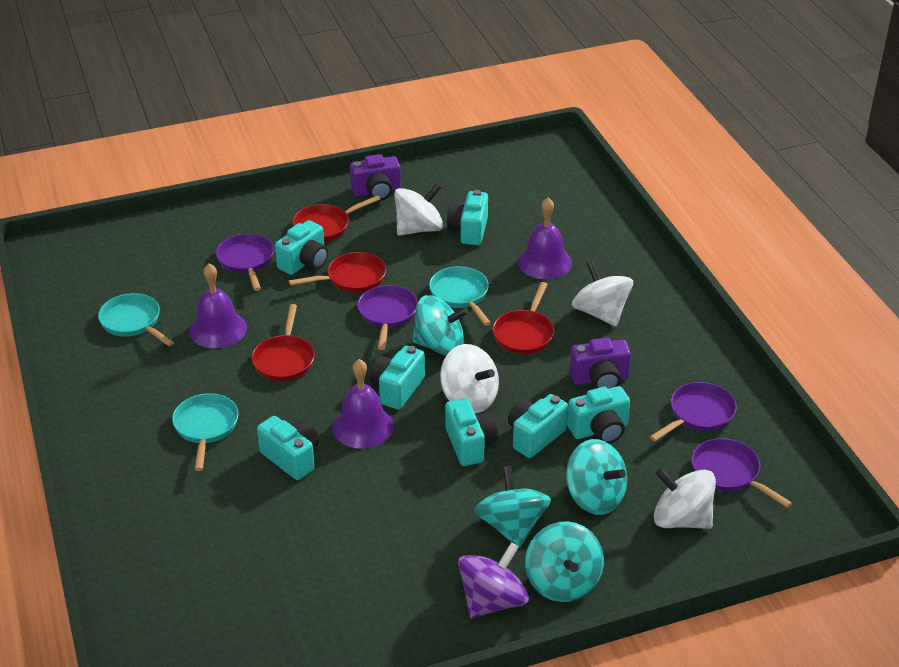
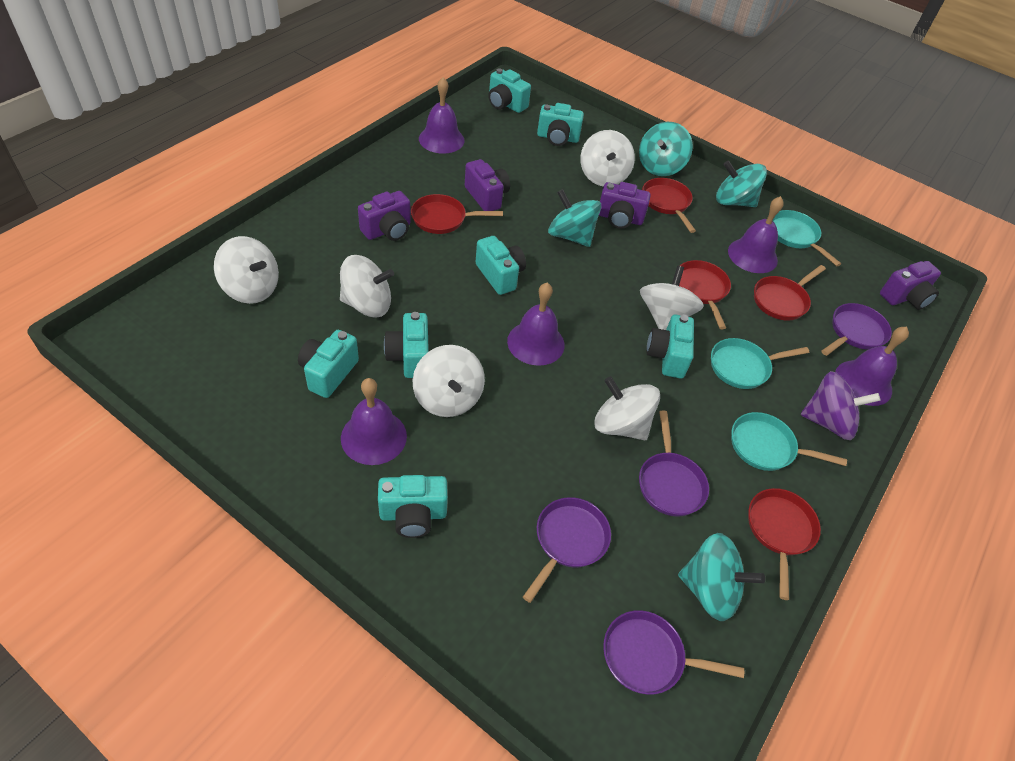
purple bell: [190,263,247,348] [332,359,394,449] [518,197,572,279] = 3 -> [341,378,407,465] [419,77,465,154] [507,283,565,366] [728,196,784,273] [835,327,909,406] = 5
purple camera: [350,154,401,201] [570,338,631,389] = 2 -> [358,191,411,241] [465,159,510,211] [599,182,651,229] [880,261,941,310] = 4
red pan: [251,304,315,381] [289,252,386,293] [293,195,380,242] [493,282,554,354] = 4 -> [411,194,503,234] [642,178,696,233] [679,260,731,329] [748,488,821,600] [754,265,826,320] = 5
white spinning top: [394,183,443,236] [440,344,499,414] [572,261,633,327] [654,468,716,529] = 4 -> [214,236,279,304] [340,255,394,317] [413,345,485,417] [580,130,635,187] [594,376,660,440] [640,266,704,330] = 6

